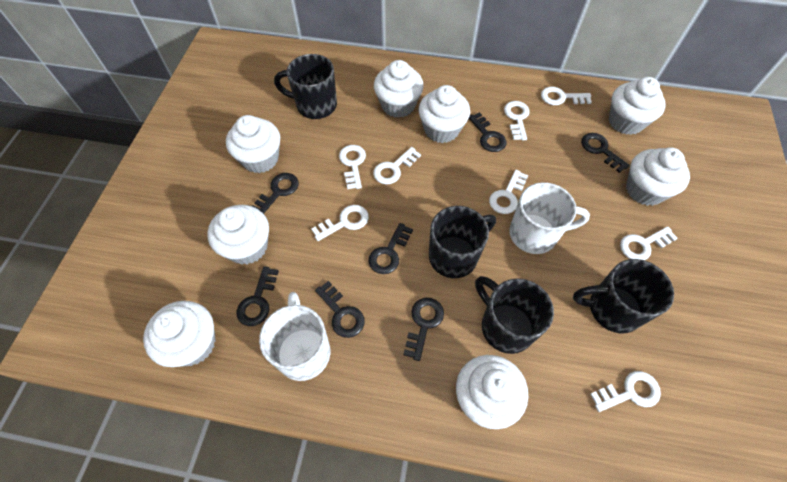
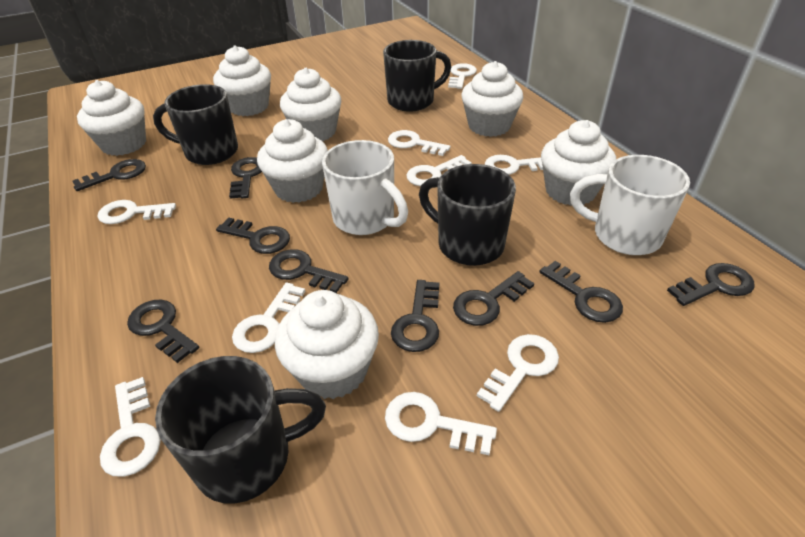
black key: [237,266,279,326] [252,173,299,214] [315,281,365,338] [368,223,413,274] [403,298,444,361] [469,112,507,152] [581,133,630,173] = 7 -> [72,159,146,191] [127,300,199,363] [216,218,290,254] [229,157,262,199] [269,249,349,293] [391,280,439,352] [453,271,534,326] [539,261,623,323] [667,263,755,306] = 9
white cupcake: [143,301,216,367] [207,205,269,265] [226,115,280,173] [374,60,424,118] [418,85,470,143] [456,355,528,429] [609,77,666,135] [626,147,690,206] = 8 -> [77,80,146,156] [213,45,271,116] [257,119,328,203] [275,290,379,399] [280,68,341,141] [461,61,523,137] [541,120,616,206] = 7
white key: [311,205,369,241] [339,145,366,189] [373,147,421,184] [489,170,529,214] [504,101,530,140] [541,87,592,105] [590,371,661,412] [620,226,678,260] = 8 -> [97,200,176,224] [100,377,161,477] [232,282,305,353] [385,392,497,455] [388,130,451,156] [406,155,472,186] [448,63,477,89] [477,334,559,412] [485,155,543,175] = 9

